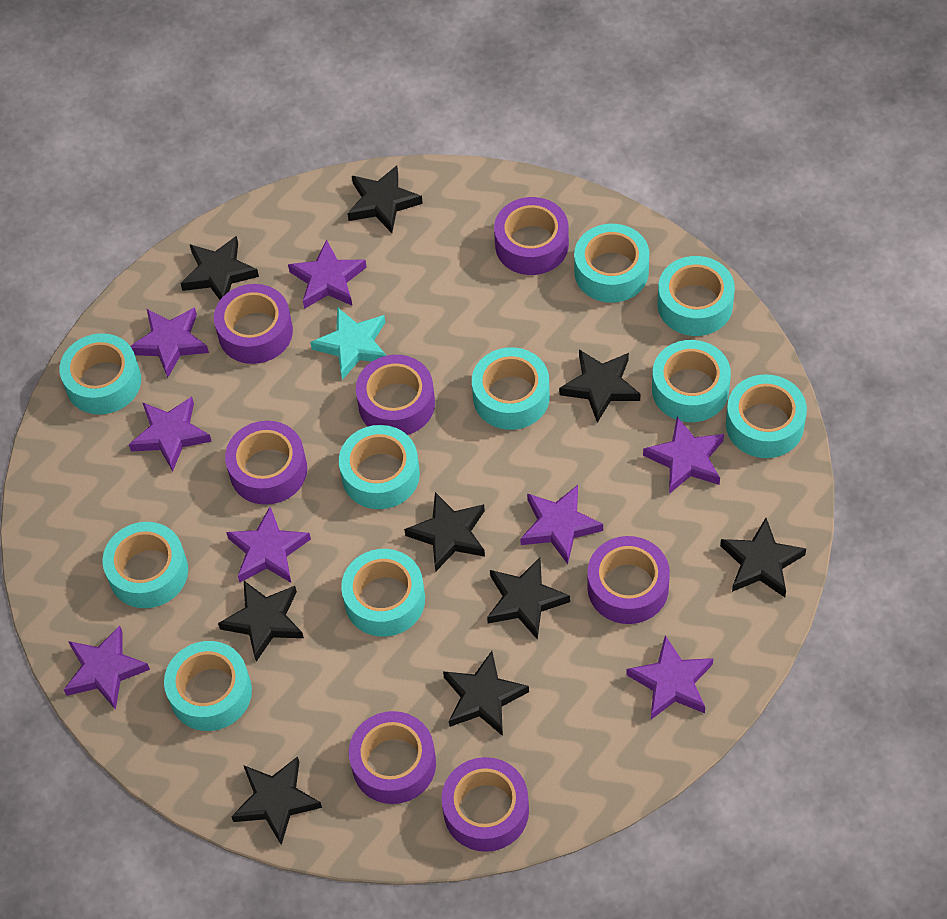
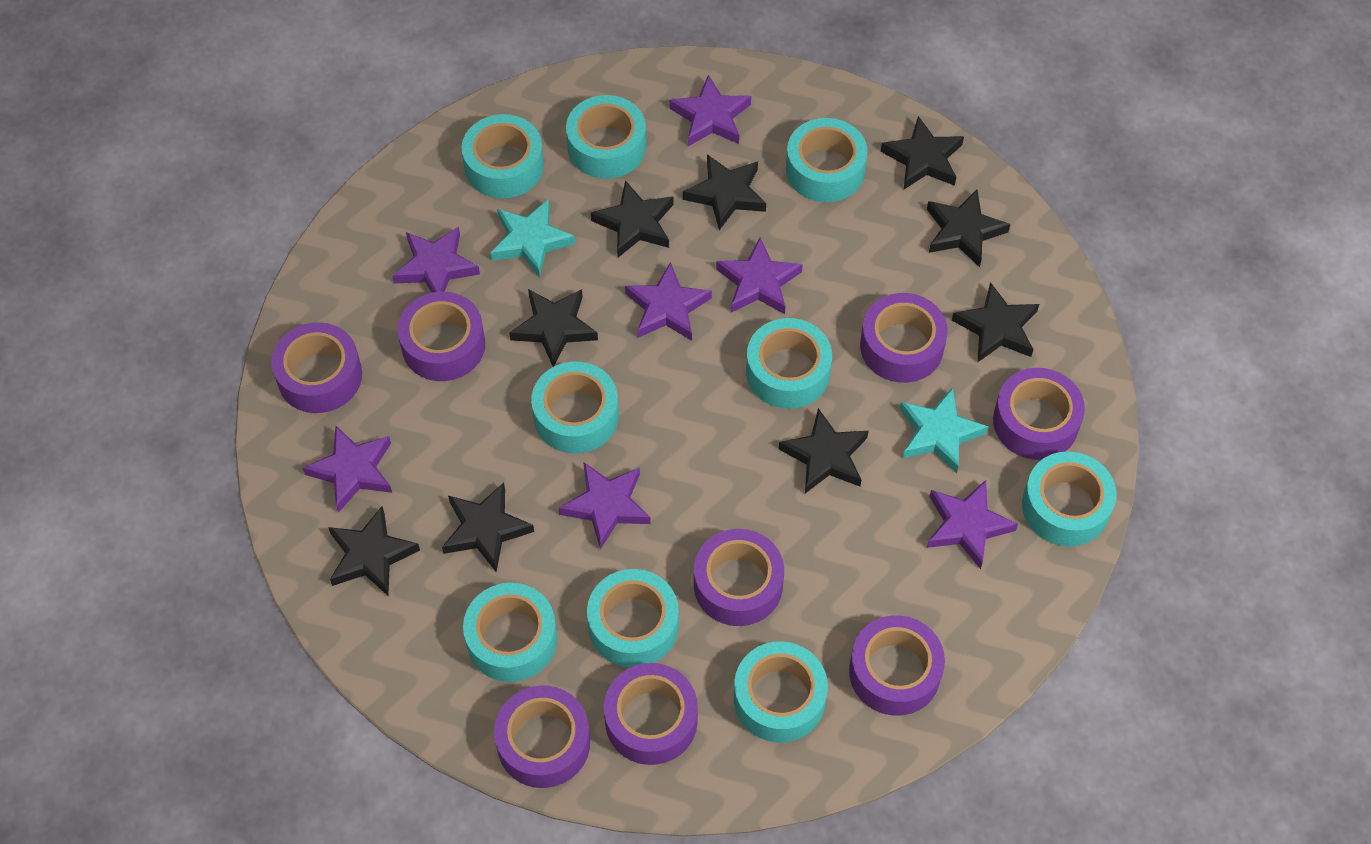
purple star: [64,625,150,710] [129,397,212,472] [131,307,209,378] [226,506,311,583] [288,239,367,309] [520,485,603,564] [626,636,714,719] [643,417,724,494] = 8 -> [303,426,392,513] [392,226,480,293] [558,462,651,550] [625,262,712,341] [669,75,751,146] [716,238,803,314] [927,480,1018,569] = 7
purple tape: [214,284,293,364] [225,421,307,505] [349,711,436,804] [356,355,435,435] [441,757,529,852] [494,197,569,275] [587,536,670,624] = 7 -> [271,322,362,413] [397,292,485,381] [494,685,590,788] [604,663,698,765] [694,529,784,626] [849,615,945,716] [860,293,948,383] [993,368,1085,460] = 8
turquoise star: [310,307,387,380] = 1 -> [490,199,575,277] [899,387,988,474] = 2
turquoise tape: [60,333,141,415] [103,522,188,608] [164,641,252,731] [339,425,420,509] [341,549,425,637] [472,347,550,430] [574,224,649,303] [652,340,731,422] [658,256,735,336] [726,374,807,458] = 10 -> [462,114,544,198] [463,583,557,682] [531,362,619,453] [566,95,646,179] [587,569,679,668] [734,642,828,743] [746,318,832,409] [786,118,868,202] [1022,451,1116,547] = 9

